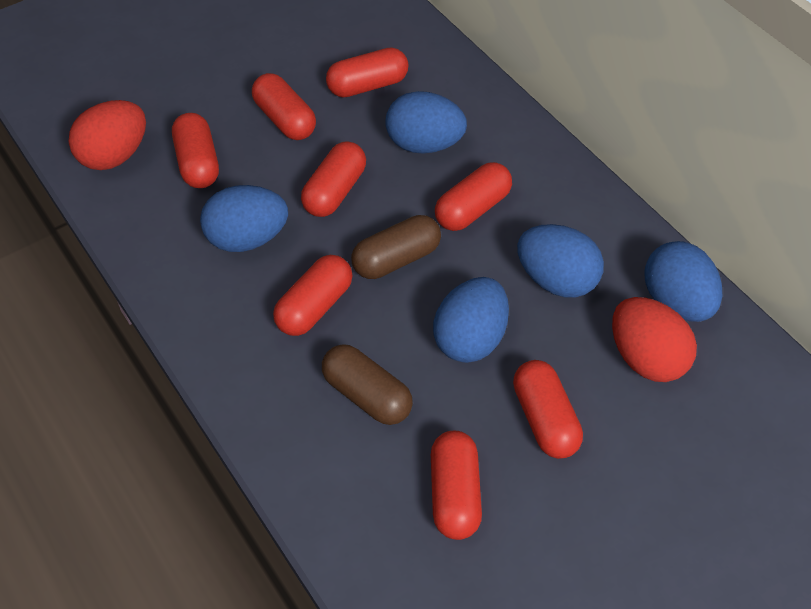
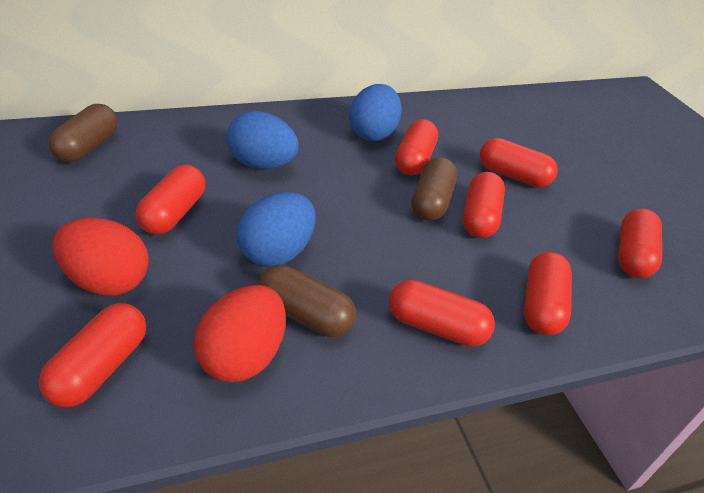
blue egg: [200,185,288,252] [385,91,467,154] [433,277,509,363] [517,224,604,298] [644,241,722,322] = 5 -> [226,111,299,169] [237,192,316,267] [349,84,402,141] = 3
brown capsule: [322,344,413,425] [351,215,441,279] = 2 -> [48,104,118,163] [258,265,356,337] [411,157,457,221] = 3

